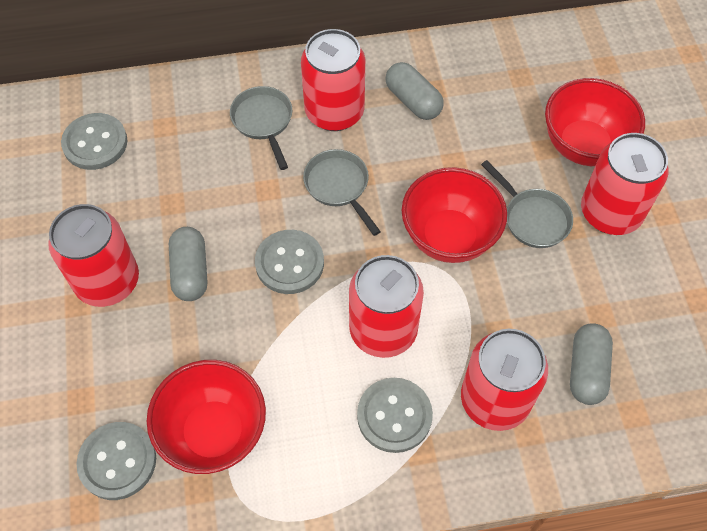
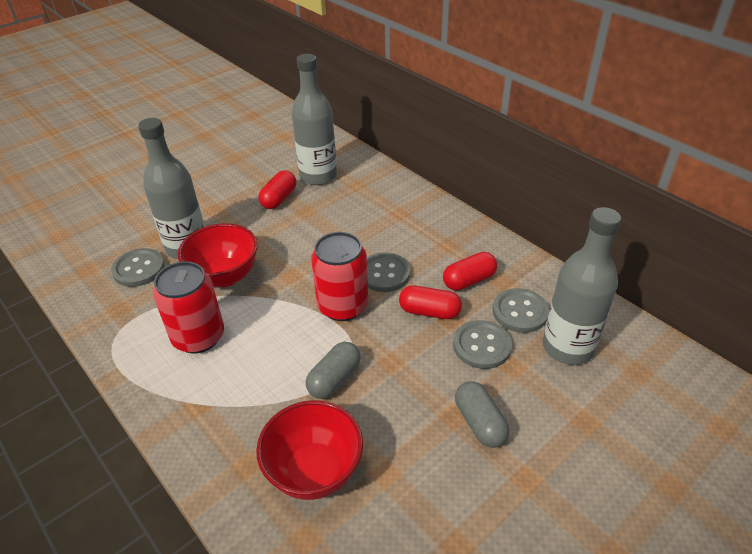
grey bottle: none = 0 -> [138,118,205,259] [292,54,337,185] [543,207,621,365] = 3
grey capsule: [169,227,207,301] [385,62,444,120] [570,323,613,405] = 3 -> [306,342,361,399] [455,381,509,448] = 2
grey pan: [230,86,292,170] [303,149,381,236] [481,160,573,248] = 3 -> none = 0
red bowl: [147,360,266,474] [401,167,507,263] [545,78,645,166] = 3 -> [178,223,258,287] [256,400,363,500] = 2
red can: [48,204,139,307] [301,29,365,131] [349,255,424,358] [461,329,548,431] [581,133,668,235] = 5 -> [153,261,224,354] [311,232,368,321] = 2
red capsule: none = 0 -> [258,170,296,209] [399,285,462,319] [443,252,497,291] = 3

